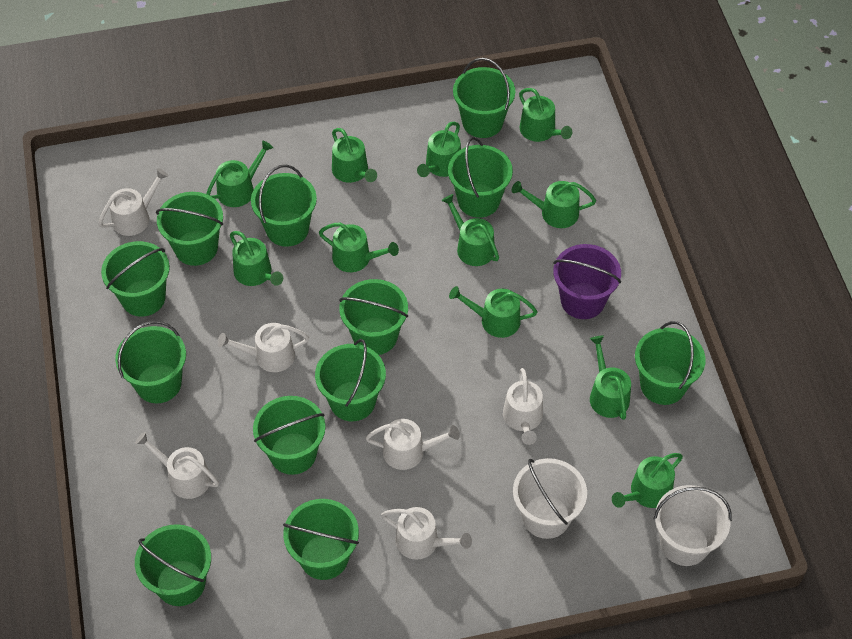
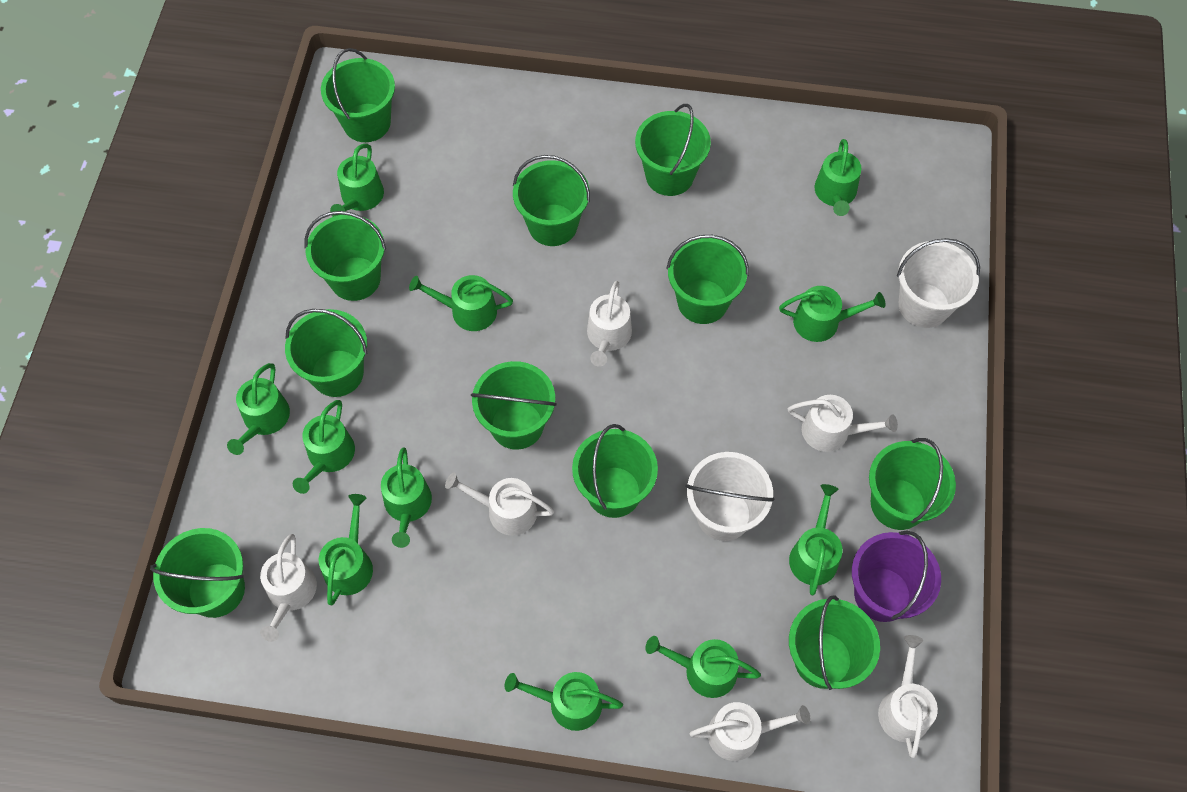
green bucket: [101,241,170,317] [115,321,186,403] [135,524,211,606] [156,192,223,266] [251,165,317,247] [253,396,326,475] [283,499,359,580] [315,339,386,421] [339,279,408,355] [448,137,513,218] [453,58,515,138] [635,321,706,405] = 12 -> [150,528,245,618] [285,309,367,397] [304,211,386,301] [321,48,395,142] [471,361,557,450] [513,155,590,246] [572,424,658,518] [635,104,711,196] [666,235,749,324] [789,596,880,690] [869,438,956,530] = 11

